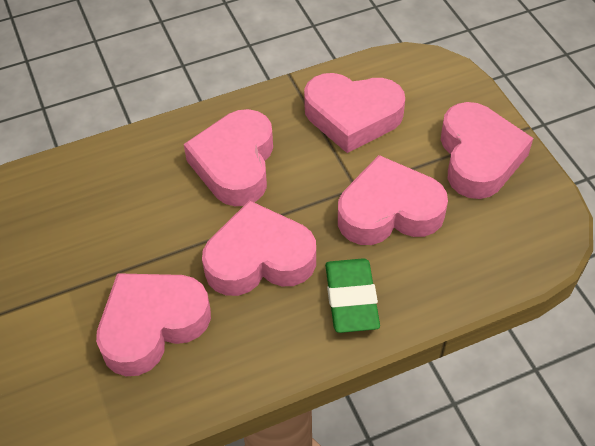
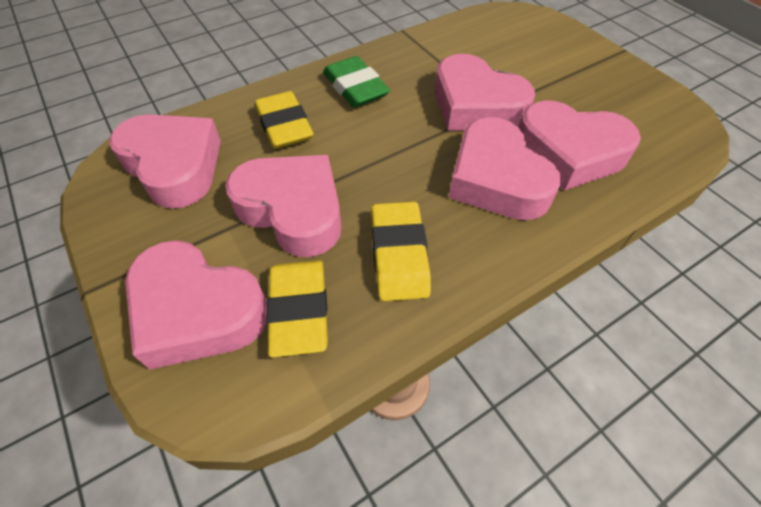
yellow eraser: none = 0 -> [255,91,314,149] [266,260,328,357] [371,202,431,301] = 3

